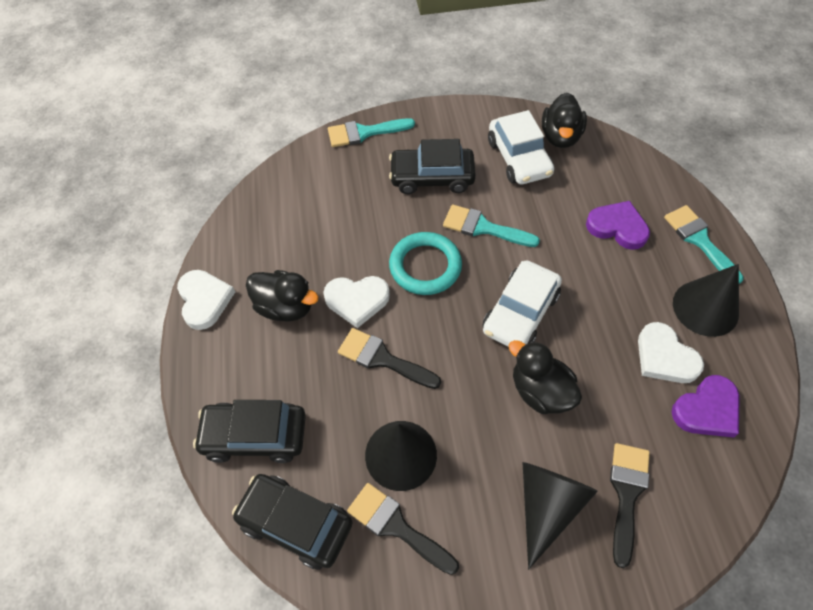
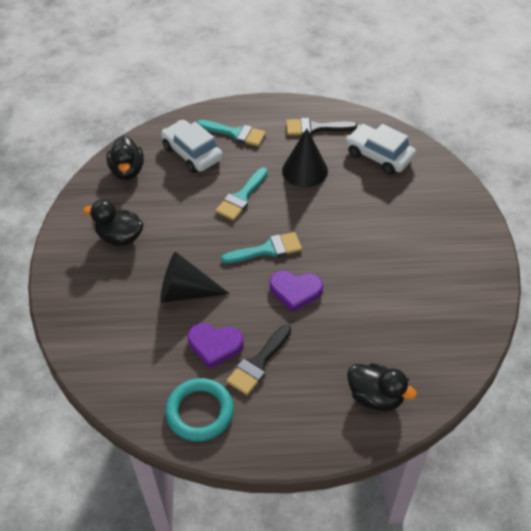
black brush: [338,328,441,389] [347,483,459,575] [610,443,650,568] = 3 -> [226,325,291,395] [286,118,357,135] = 2
black car: [193,400,306,463] [232,474,353,570] [389,139,476,194] = 3 -> none = 0
black cone: [365,421,437,491] [522,462,598,569] [673,264,739,337] = 3 -> [160,252,230,303] [282,128,328,187] = 2
white heart: [177,270,235,330] [323,276,390,328] [638,322,704,383] = 3 -> none = 0

